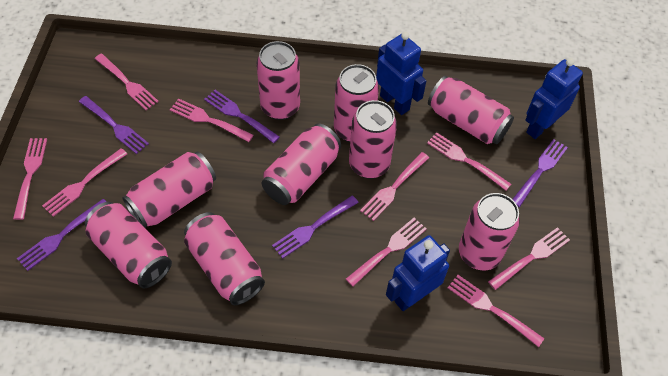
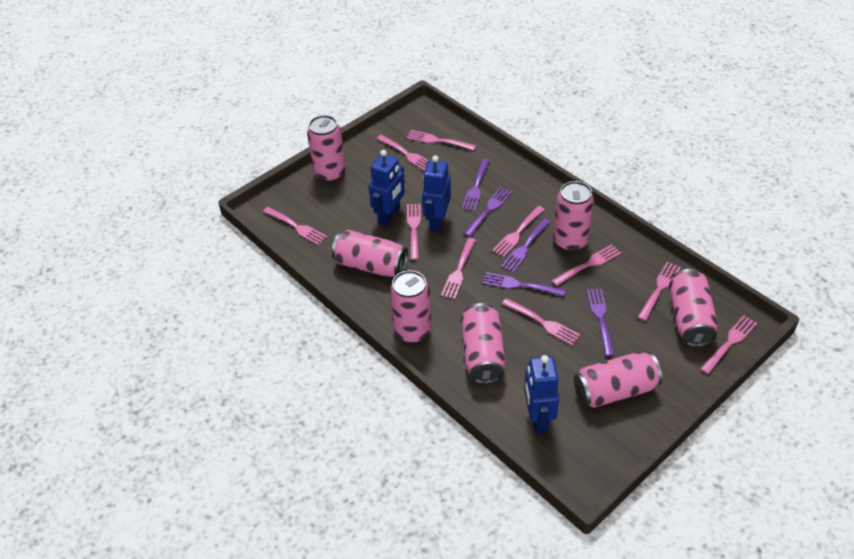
pink can: [85,202,172,289] [122,152,216,228] [184,212,265,305] [256,41,300,120] [262,123,341,205] [334,64,379,142] [349,100,397,179] [428,76,514,144] [459,193,520,270] = 9 -> [307,115,346,183] [332,230,408,277] [390,270,431,343] [461,303,506,384] [553,181,594,252] [574,352,662,408] [669,269,718,347] = 7
pink fork: [13,138,47,220] [42,148,127,217] [95,54,159,110] [170,99,254,142] [346,218,427,286] [360,152,429,221] [427,132,511,190] [448,275,545,347] [488,227,570,290] = 9 -> [263,207,327,245] [377,135,428,171] [407,130,476,151] [407,204,421,260] [441,238,476,299] [492,206,545,257] [502,298,580,345] [551,244,621,286] [638,262,681,321] [700,315,757,374] = 10

